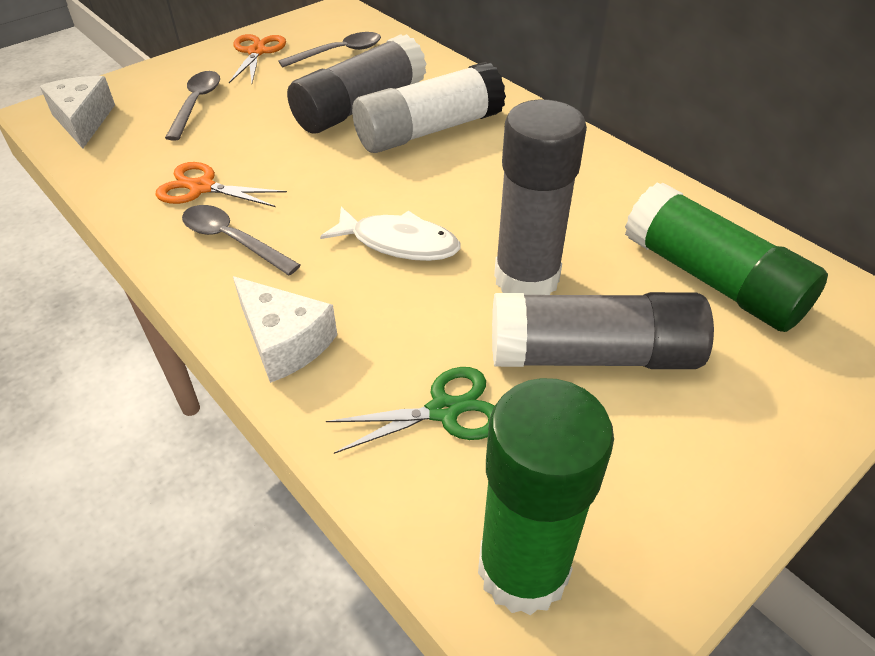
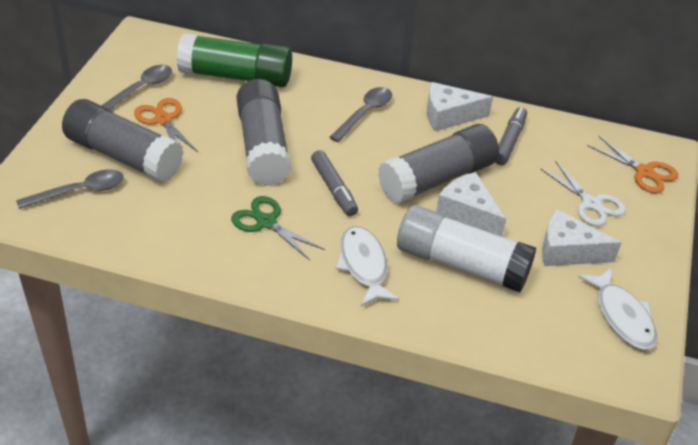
green glue stick: [478,378,614,615] [625,182,828,332] = 2 -> [177,33,292,87] = 1
grey marker: none = 0 -> [311,150,358,216] [495,107,527,165] = 2
white cheese: [40,76,115,149] [233,276,337,383] = 2 -> [427,82,493,131] [436,172,506,237] [542,209,622,266] = 3
white fish: [320,206,460,261] = 1 -> [335,226,399,306] [578,268,658,350] = 2
white scissors: none = 0 -> [540,161,626,226] = 1

